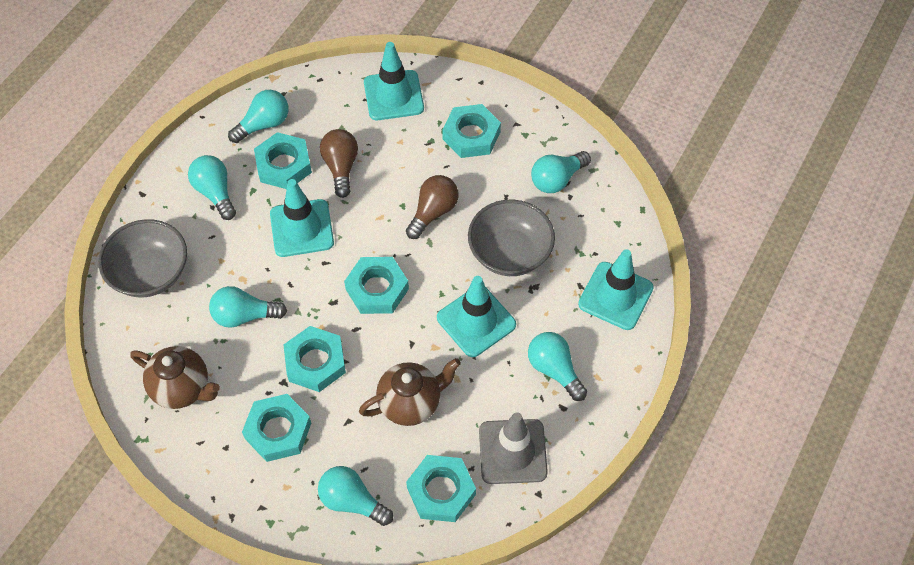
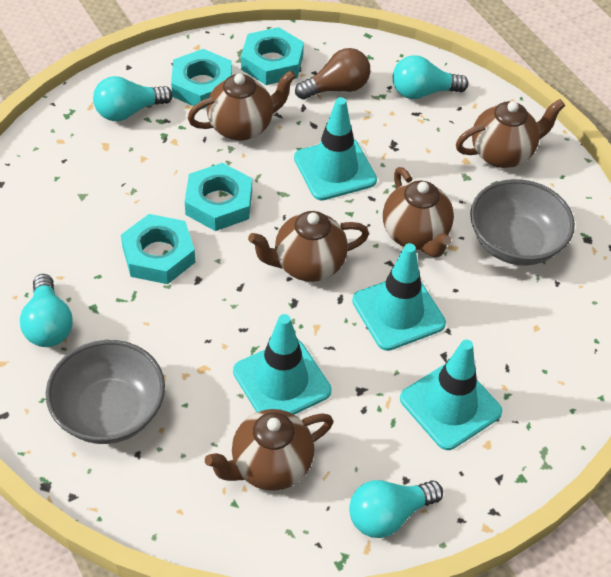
brown light bulb: [320,129,358,198] [406,175,458,239] = 2 -> [295,48,370,100] = 1
brown teapot: [130,346,220,409] [359,358,461,426] = 2 -> [188,70,296,141] [205,409,333,491] [248,211,369,282] [383,167,454,257] [456,99,565,168] = 5
grey traffic cone: [479,412,548,484] = 1 -> none = 0
turquoise light bulb: [188,155,236,220] [209,286,287,328] [228,90,289,143] [318,466,393,526] [528,332,587,401] [531,151,591,193] = 6 -> [20,274,73,347] [93,76,173,121] [349,480,443,538] [393,55,469,99] = 4
turquoise nut: [242,394,311,462] [254,132,312,189] [284,326,346,392] [344,257,409,314] [406,455,476,522] [442,104,501,158] = 6 -> [121,214,195,284] [171,49,232,109] [185,163,252,231] [241,27,304,85] = 4

